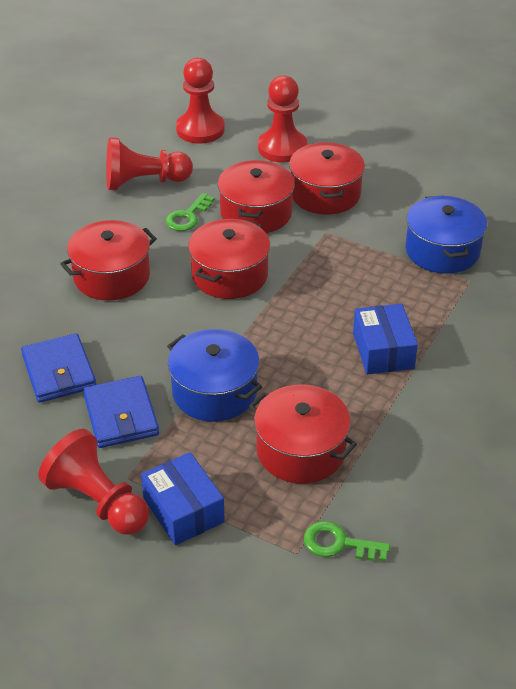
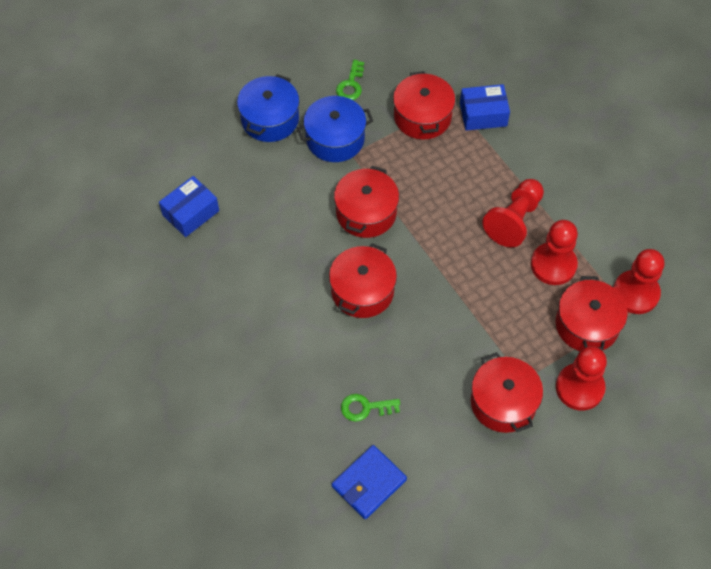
blue wallet: [21,333,96,403] [83,376,159,448] = 2 -> [332,445,407,519] = 1

